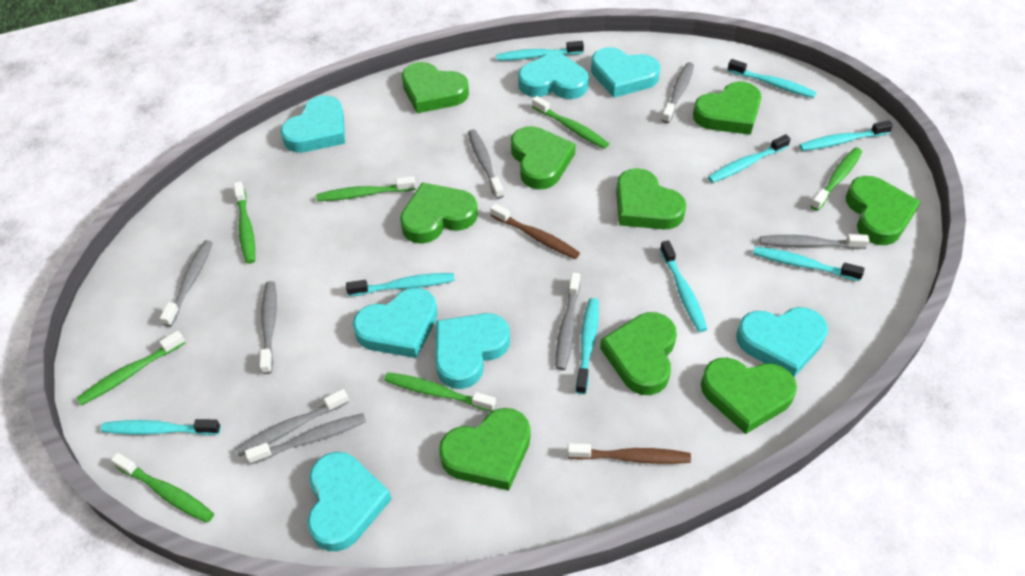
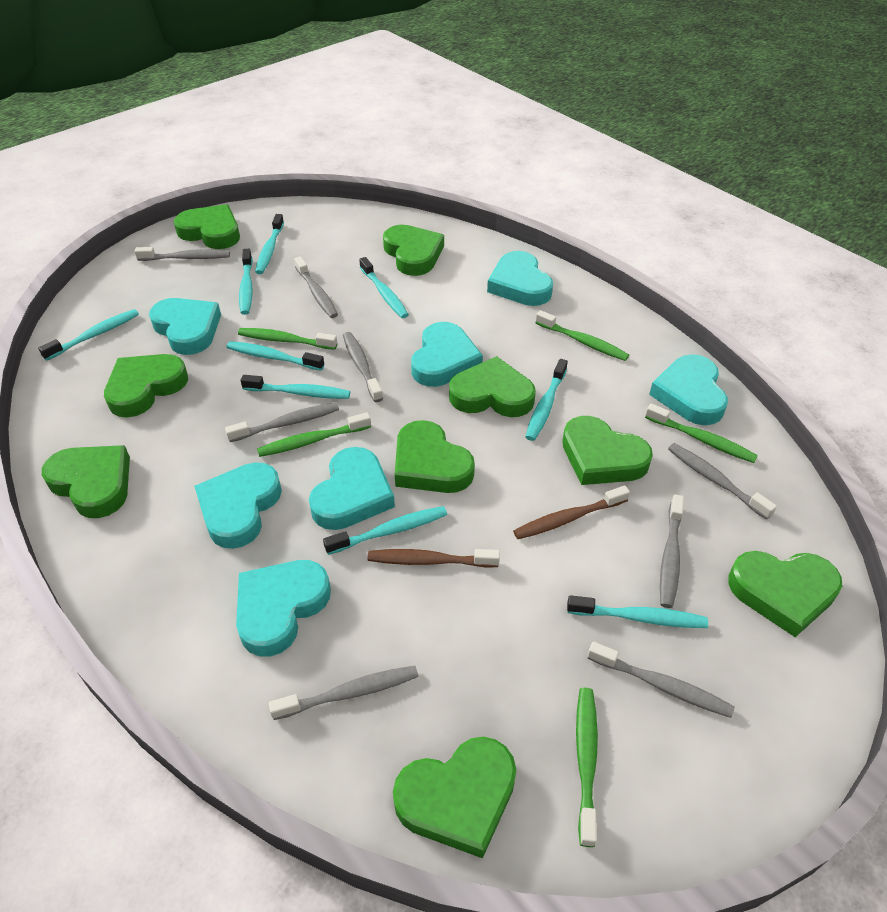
green toothbrush: [77,331,185,405] [111,453,214,523] [234,181,255,264] [316,176,416,201] [384,372,496,412] [532,96,609,149] [811,147,862,211] = 7 -> [238,328,337,350] [257,412,371,457] [535,310,629,361] [576,688,598,847] [645,403,758,463] = 5

